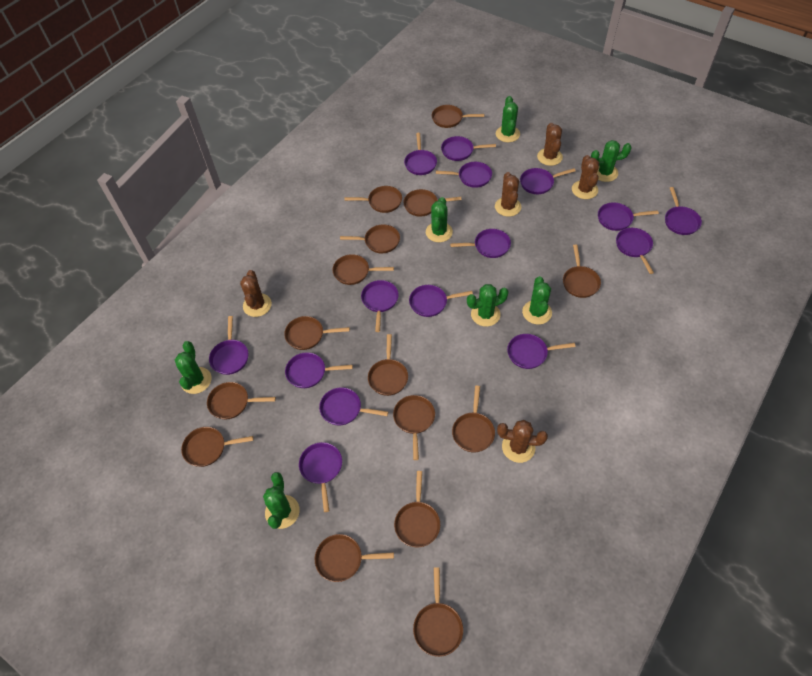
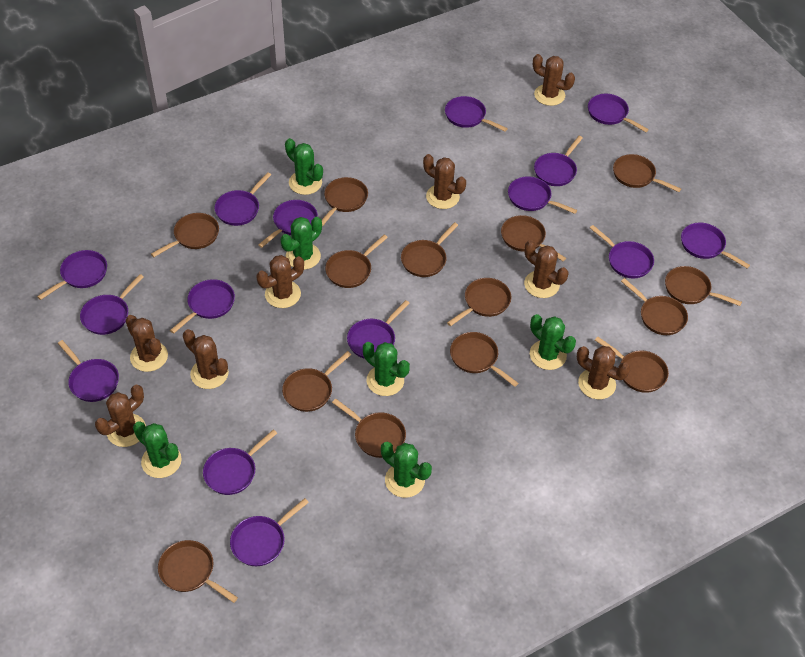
brown cactus: [240,270,272,317] [495,172,521,217] [497,420,548,463] [537,123,563,166] [572,155,599,199] = 5 -> [95,385,146,447] [125,315,168,372] [183,329,229,389] [256,255,304,308] [423,154,466,209] [524,240,568,298] [533,54,575,106] [577,346,631,399] = 8
brown pan: [181,427,253,467] [207,382,276,419] [284,316,350,350] [315,534,394,582] [332,254,394,285] [340,224,400,253] [345,186,402,213] [368,334,408,396] [393,395,435,460] [394,471,440,547] [403,189,461,217] [413,567,463,657] [432,105,484,128] [452,386,495,452] [563,245,601,298] = 15 -> [151,213,219,257] [158,540,238,603] [282,351,351,412] [322,177,368,227] [325,235,388,288] [332,398,406,458] [401,222,458,277] [447,278,511,326] [450,332,518,387] [501,215,566,261] [595,337,669,393] [613,154,681,192] [621,278,688,335] [665,266,742,306] = 14
green cactus: [175,341,212,394] [263,472,300,529] [426,197,453,242] [467,284,509,327] [496,96,520,142] [522,276,552,325] [591,140,632,182] = 7 -> [133,421,182,478] [280,217,322,270] [285,138,323,195] [363,342,410,396] [381,442,432,498] [530,314,576,370] = 6

